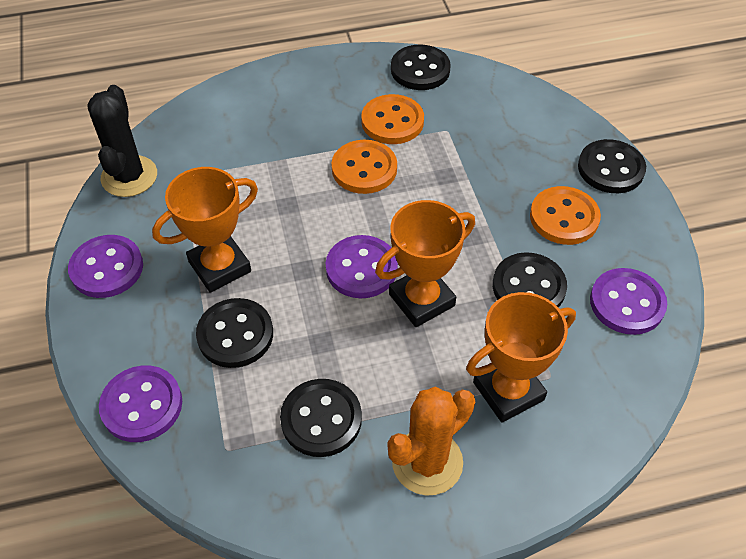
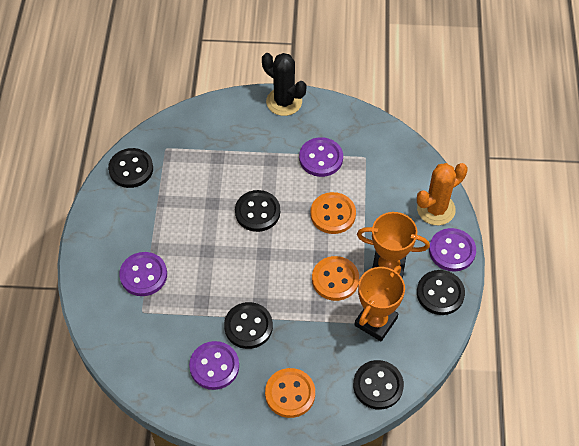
orange trophy: [152,167,258,293] [375,200,475,327] [466,292,576,422] = 3 -> [354,266,405,341] [357,212,430,279] = 2

